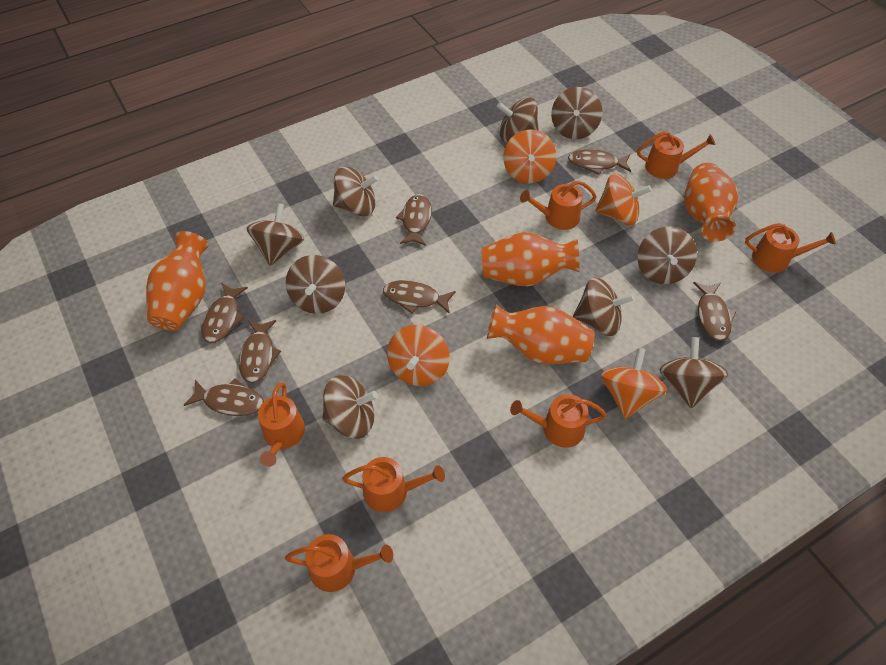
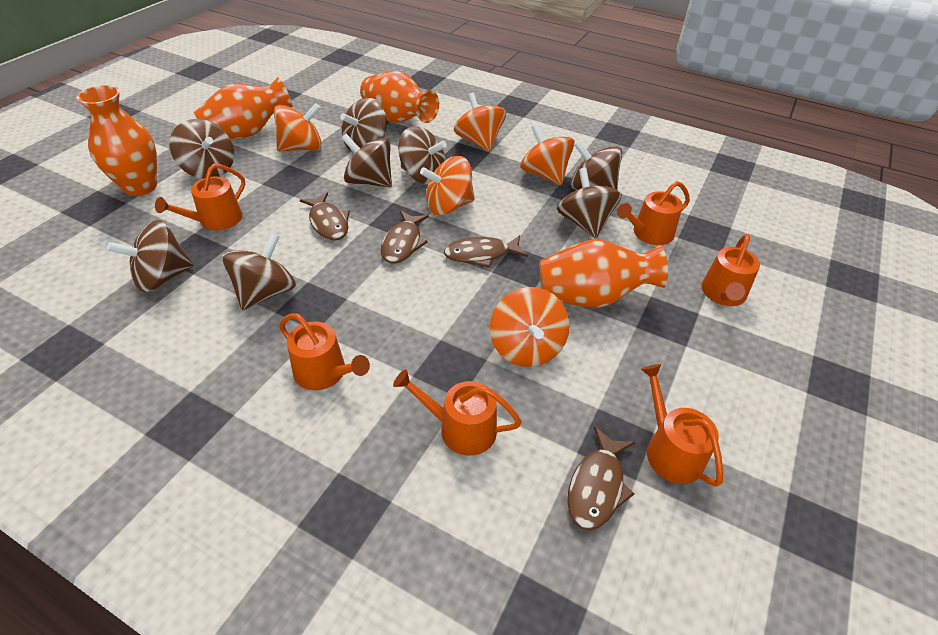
brown fish: [183,378,264,416] [201,283,248,343] [239,320,281,383] [383,280,456,314] [396,194,432,246] [568,149,631,175] [693,282,736,341] = 7 -> [300,192,350,240] [381,211,429,264] [444,235,528,268] [567,426,635,530] = 4
brown spinning top: [247,203,304,266] [286,255,345,314] [322,375,378,439] [333,167,378,216] [497,97,539,142] [551,87,603,139] [573,277,635,336] [638,227,697,284] [659,337,728,408] = 9 -> [107,220,194,292] [170,119,234,179] [222,233,296,310] [340,98,387,153] [341,134,392,187] [398,126,447,185] [557,168,622,238] [571,140,623,190] = 8
orange spinning top: [387,325,450,386] [503,129,556,184] [595,174,652,226] [601,348,667,419] = 4 -> [274,103,322,151] [420,156,475,215] [454,92,506,152] [490,287,570,367] [520,124,575,185] = 5
orange watering can: [258,382,305,467] [285,534,393,592] [342,457,445,512] [510,394,607,448] [520,180,597,230] [637,131,716,179] [745,223,836,273] = 7 -> [155,164,245,231] [279,313,370,390] [393,369,522,456] [617,181,690,245] [641,364,723,487] [701,234,760,306] = 6

